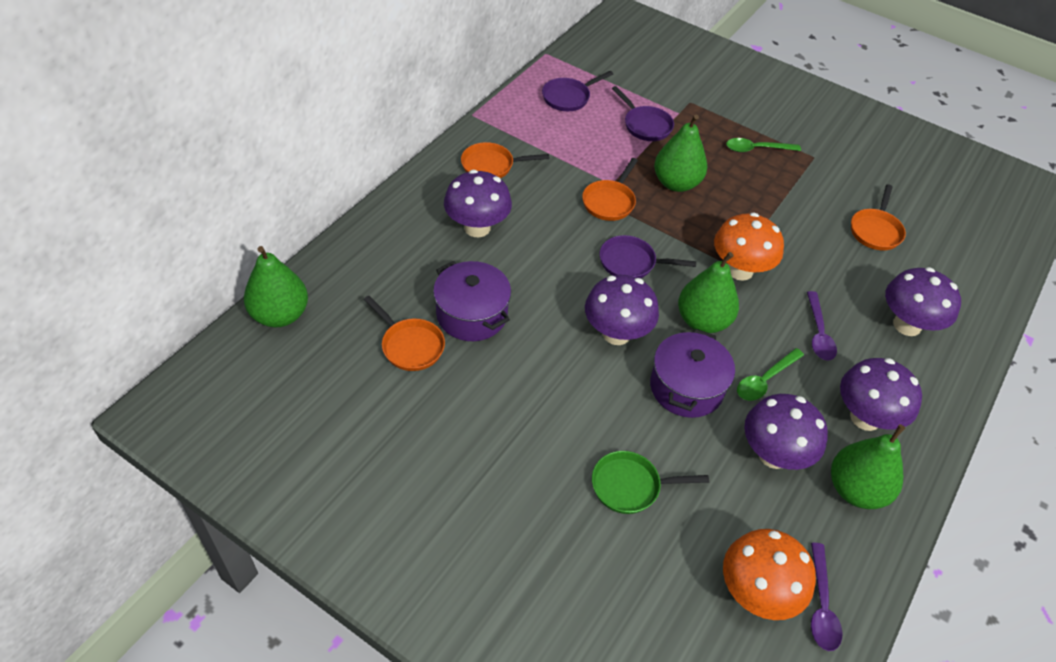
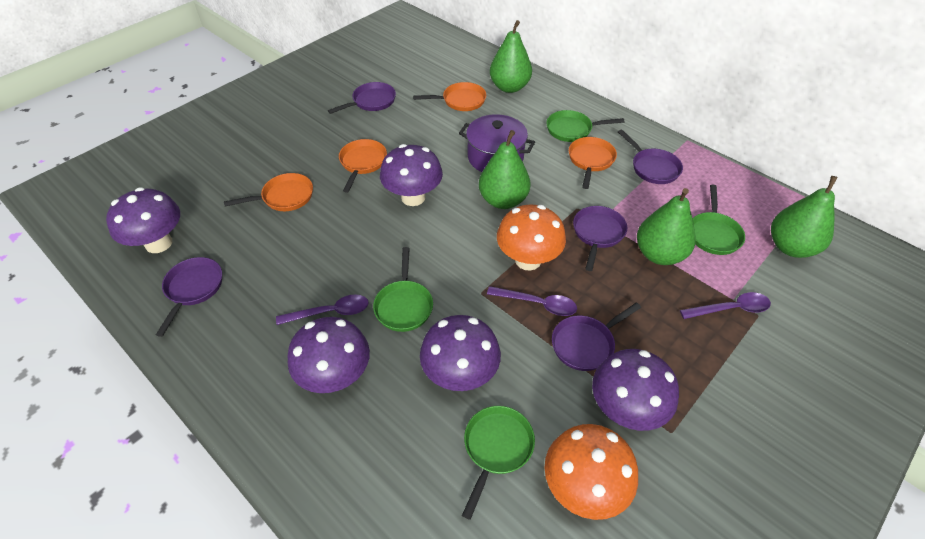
green pan: [592,451,709,514] = 1 -> [373,247,433,332] [462,406,535,520] [547,110,625,142] [693,185,745,255] = 4
green spoon: [726,138,801,152] [737,348,804,401] = 2 -> none = 0
purple pan: [542,71,613,111] [600,235,696,278] [612,86,674,141] = 3 -> [156,257,222,337] [328,82,396,114] [552,303,641,371] [573,206,627,271] [618,129,683,184] = 5
purple pot: [433,261,511,341] [650,329,735,418] = 2 -> [459,114,535,172] = 1
purple spoon: [807,291,837,361] [811,543,842,651] = 2 -> [276,294,369,325] [487,286,577,316] [680,292,771,319] = 3

